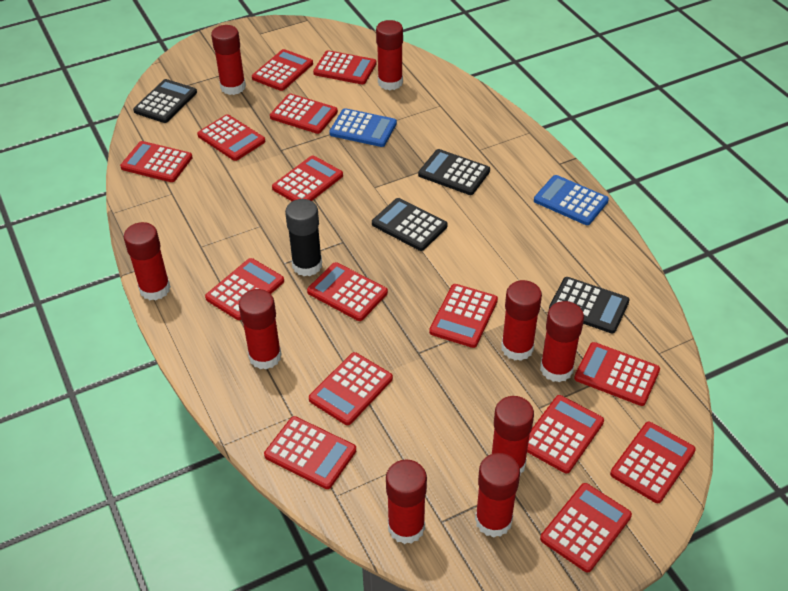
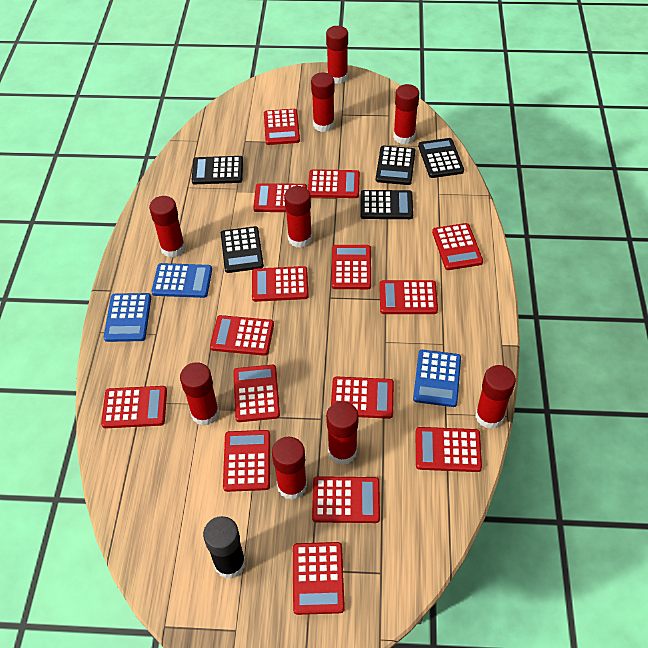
black calculator: [133,79,197,123] [372,198,447,251] [418,149,490,195] [549,277,630,333] = 4 -> [192,156,243,184] [221,226,264,273] [360,190,413,219] [376,146,415,185] [418,138,464,178] = 5
blue calculator: [329,108,397,147] [534,175,609,225] = 2 -> [104,293,151,342] [151,263,212,298] [413,350,461,407] = 3

